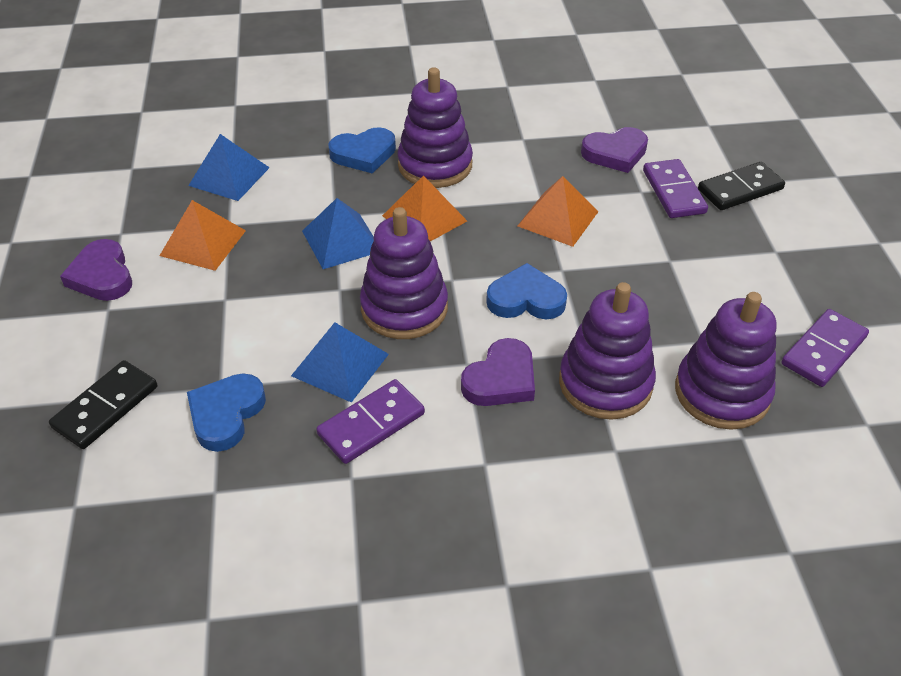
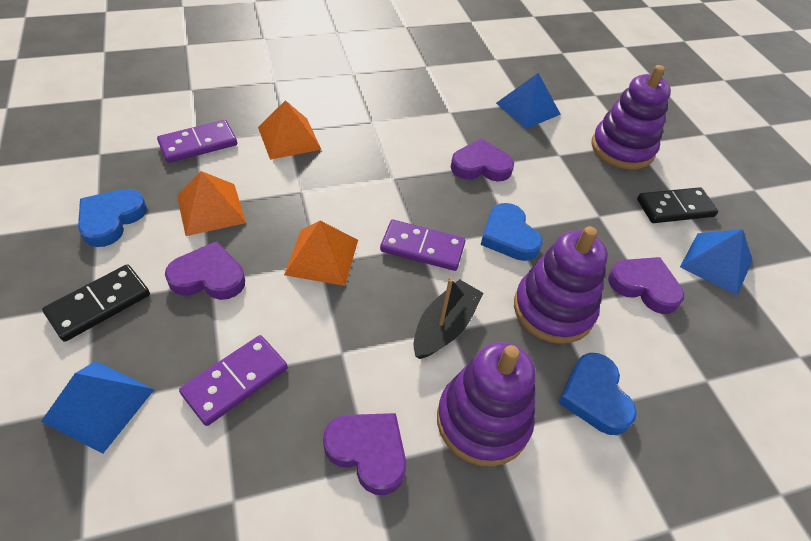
black boat: none = 0 -> [413,278,483,359] = 1
purple heart: [60,239,132,301] [461,338,535,406] [581,127,648,173] = 3 -> [165,241,245,300] [323,413,406,495] [451,138,514,181] [608,257,684,314] = 4
purple stacking toy: [360,207,448,339] [397,67,473,188] [559,282,656,420] [675,292,777,430] = 4 -> [437,342,535,467] [514,226,608,344] [591,65,671,170] = 3

